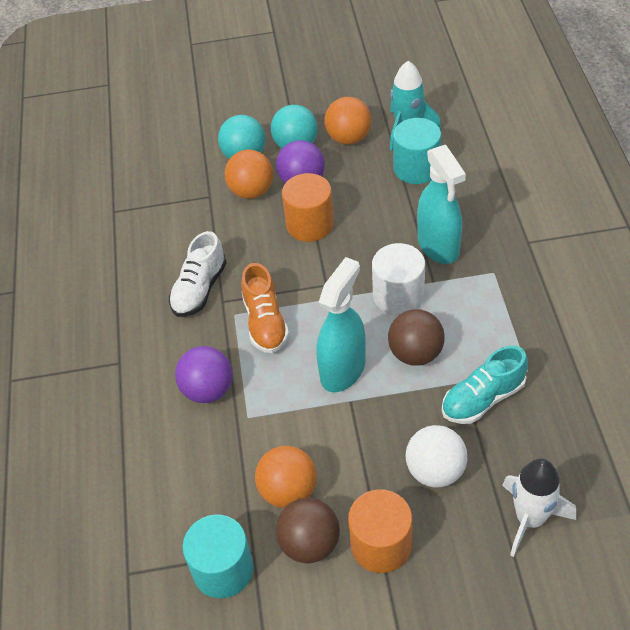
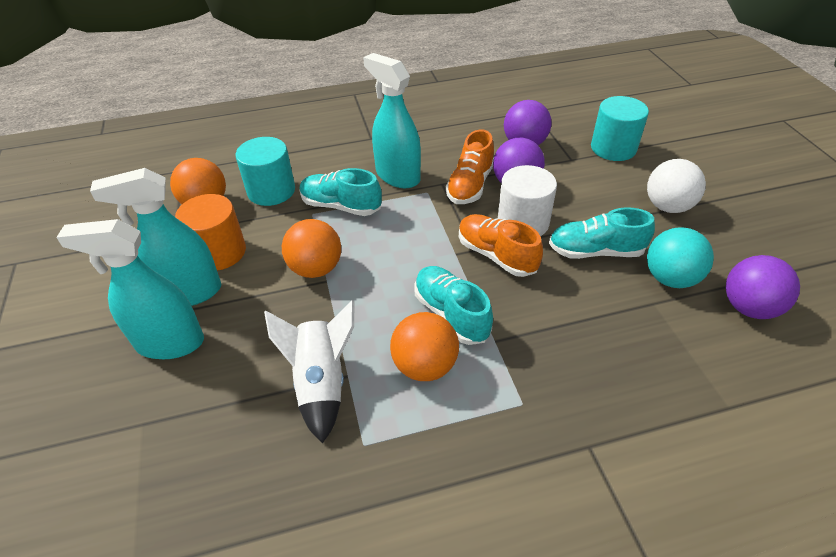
brown ball: [276,498,340,563] [388,309,445,366] = 2 -> none = 0
orange cylinder: [282,173,334,242] [348,489,412,573] = 2 -> [175,194,246,270] = 1
orange shoe: [241,263,289,353] = 1 -> [446,129,494,204] [459,214,543,277] = 2
purple ball: [175,346,233,403] [276,140,325,183] = 2 -> [493,138,545,182] [504,100,552,145] [726,255,800,319] = 3
turquoise ball: [218,115,265,159] [271,105,318,149] = 2 -> [647,227,714,288] = 1
turquoise rocket: [390,61,441,150] = 1 -> none = 0
turquoise shoe: [442,346,528,424] = 1 -> [299,168,382,216] [415,266,493,345] [549,207,655,259] = 3
turquoise spray bottle: [316,257,366,392] [417,145,466,264] = 2 -> [56,219,204,359] [90,168,221,306] [363,53,421,188] = 3
white shoe: [169,231,227,317] = 1 -> none = 0

